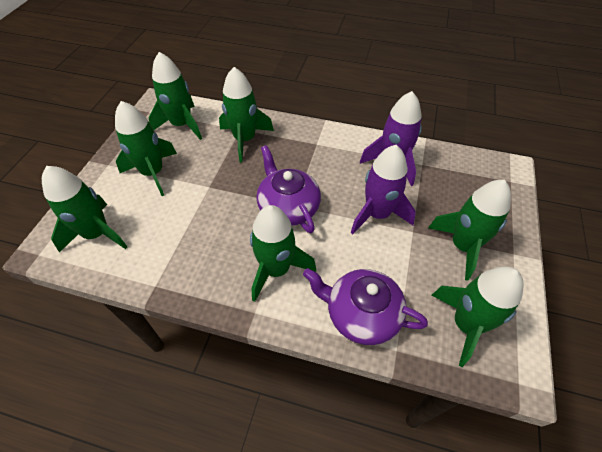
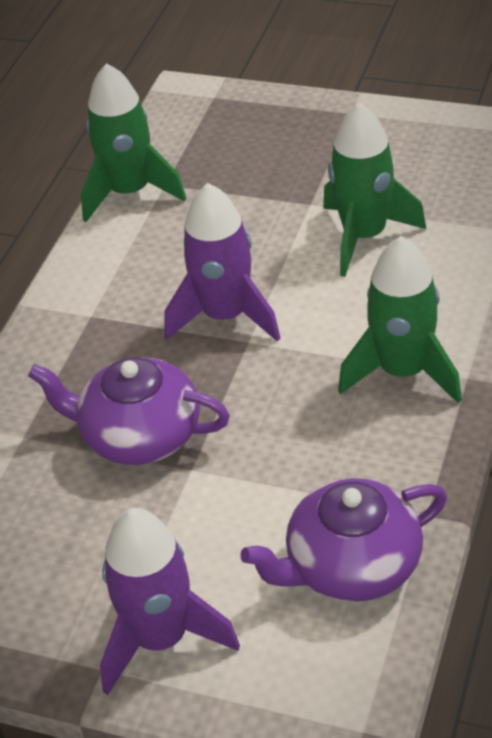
green rocket: [42,166,127,253] [115,101,177,196] [148,52,202,140] [219,67,274,162] [250,205,316,302] [428,180,511,281] [432,266,523,367] = 7 -> [81,63,187,222] [323,103,426,277] [338,236,462,404] = 3

